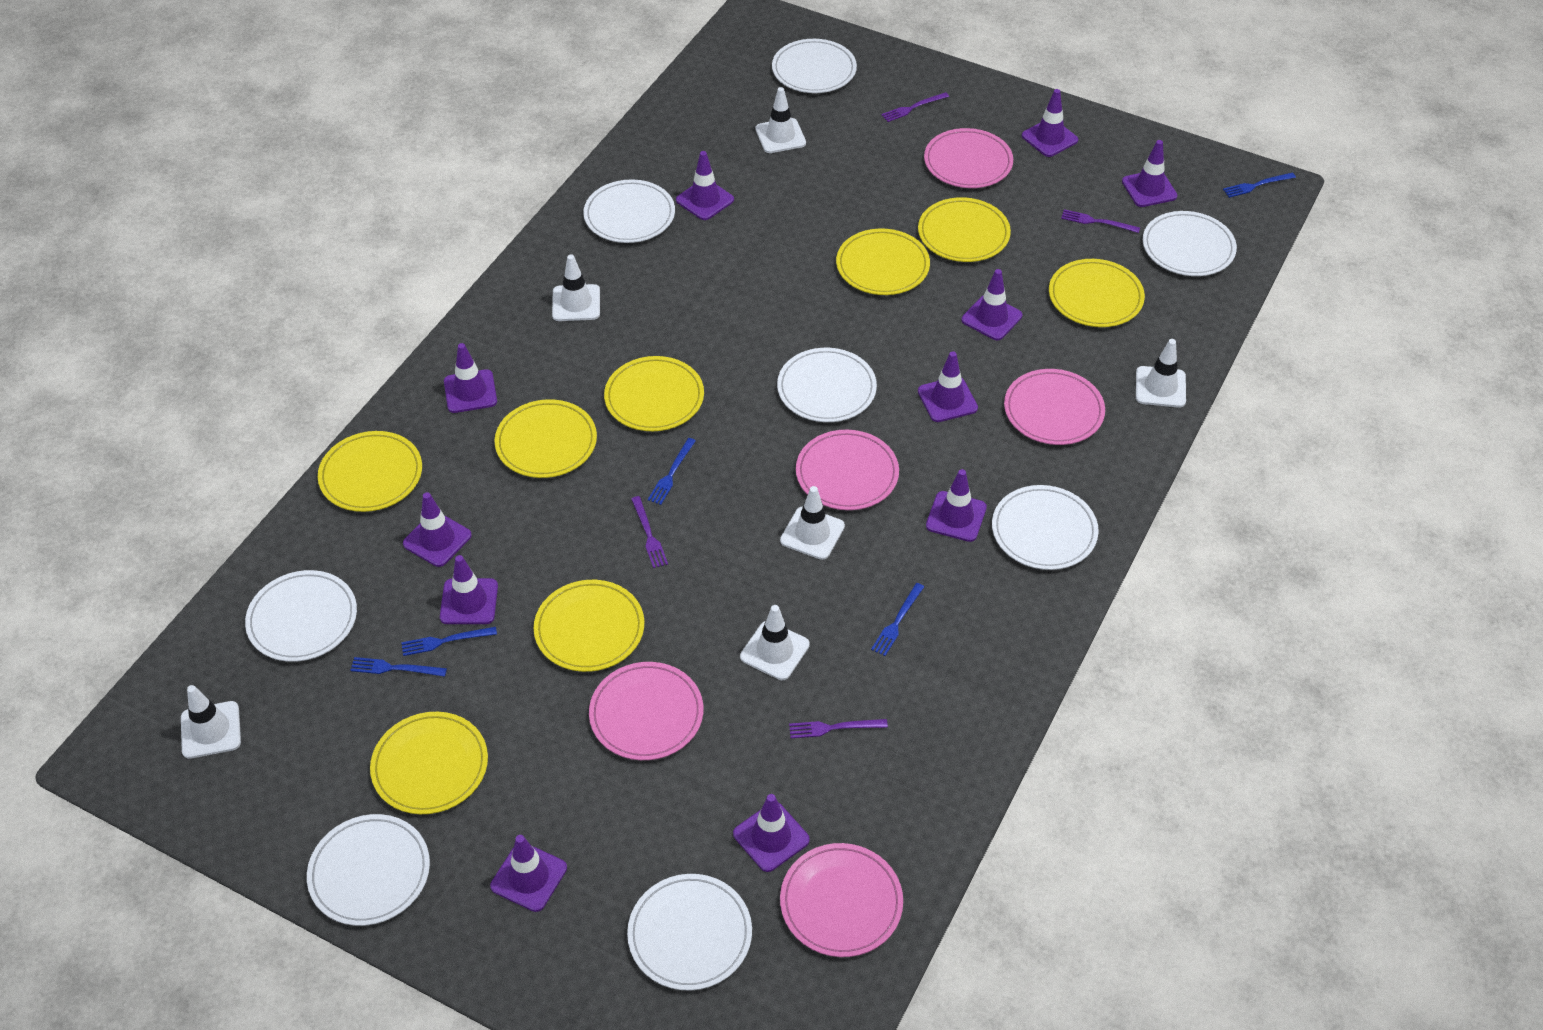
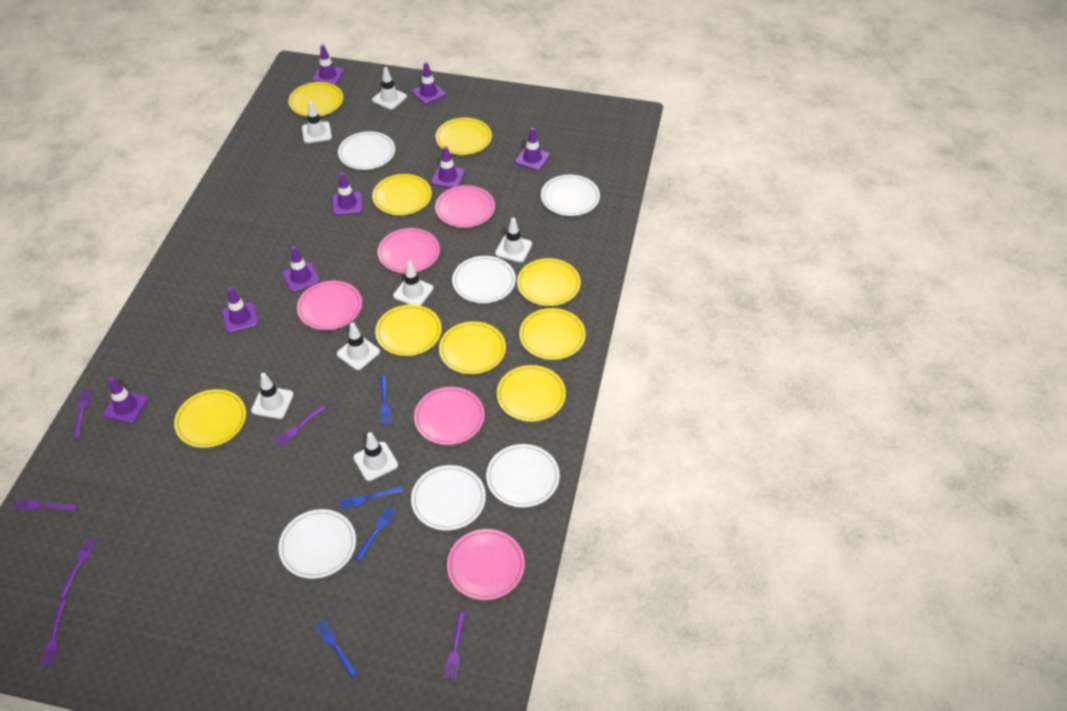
blue fork: [350,657,447,677] [401,627,497,656] [648,438,696,505] [871,583,924,656] [1223,172,1296,198] = 5 -> [314,620,358,678] [339,486,403,510] [355,507,397,561] [380,376,391,426] = 4
purple fork: [631,496,668,568] [789,719,888,738] [881,92,949,122] [1061,209,1140,233] = 4 -> [13,499,78,511] [40,599,67,666] [59,538,98,598] [73,390,91,439] [275,405,326,447] [444,612,466,680] = 6
purple traffic cone: [403,492,472,567] [440,555,498,624] [444,343,497,413] [490,835,567,912] [676,151,734,220] [733,794,810,872] [918,351,978,422] [926,469,987,542] [962,269,1022,340] [1022,89,1078,157] [1122,140,1177,207] = 11 -> [103,377,148,424] [222,287,259,333] [282,246,320,292] [312,45,344,85] [332,173,363,215] [412,62,446,105] [431,146,465,188] [515,127,550,171] = 8
white plate: [245,570,357,662] [307,814,430,926] [584,179,675,243] [627,874,752,991] [772,39,857,93] [777,348,877,422] [992,485,1099,570] [1143,211,1237,276] = 8 -> [278,509,356,579] [338,131,395,170] [411,465,486,531] [452,256,516,303] [486,444,560,508] [541,175,600,216] = 6
white traffic cone: [181,685,241,759] [552,254,600,321] [740,605,810,680] [755,87,806,153] [780,486,845,560] [1136,339,1186,408] = 6 -> [251,373,294,419] [302,101,332,143] [337,323,380,370] [353,432,398,481] [372,67,407,110] [393,261,433,306] [495,218,532,263] = 7
yellow plate: [318,431,422,512] [370,712,488,814] [494,399,597,478] [534,580,644,672] [604,356,704,431] [836,228,930,295] [918,197,1011,262] [1049,259,1145,327] = 8 -> [174,389,246,448] [288,82,343,117] [372,174,432,215] [375,304,442,356] [436,117,492,155] [439,321,506,374] [497,365,566,422] [517,258,581,306] [519,308,586,360] = 9

